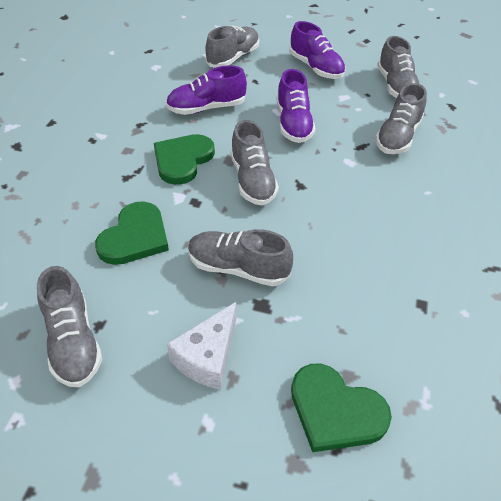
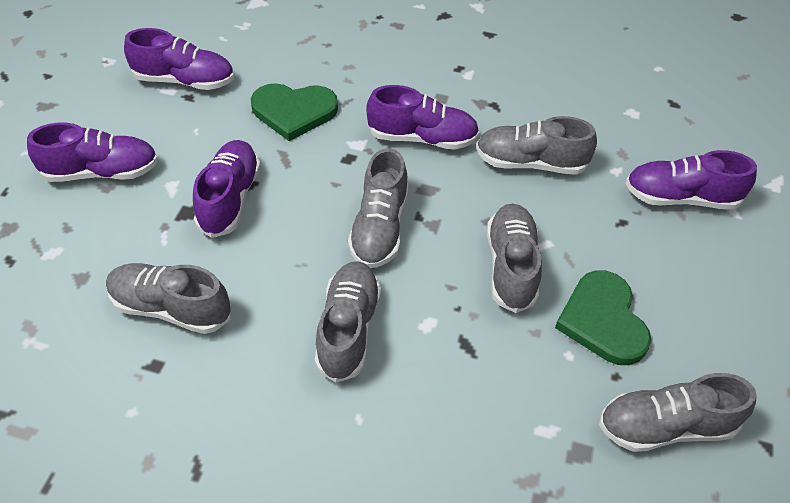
green heart: [95,202,169,265] [154,134,215,185] [291,363,392,452] = 3 -> [251,83,338,141] [555,270,651,365] = 2
purple shoe: [166,65,247,115] [277,69,316,143] [289,21,346,79] = 3 -> [27,123,158,182] [124,28,234,90] [193,140,261,238] [366,85,479,150] [625,150,757,210] = 5
white cheese: [167,302,236,390] = 1 -> none = 0

